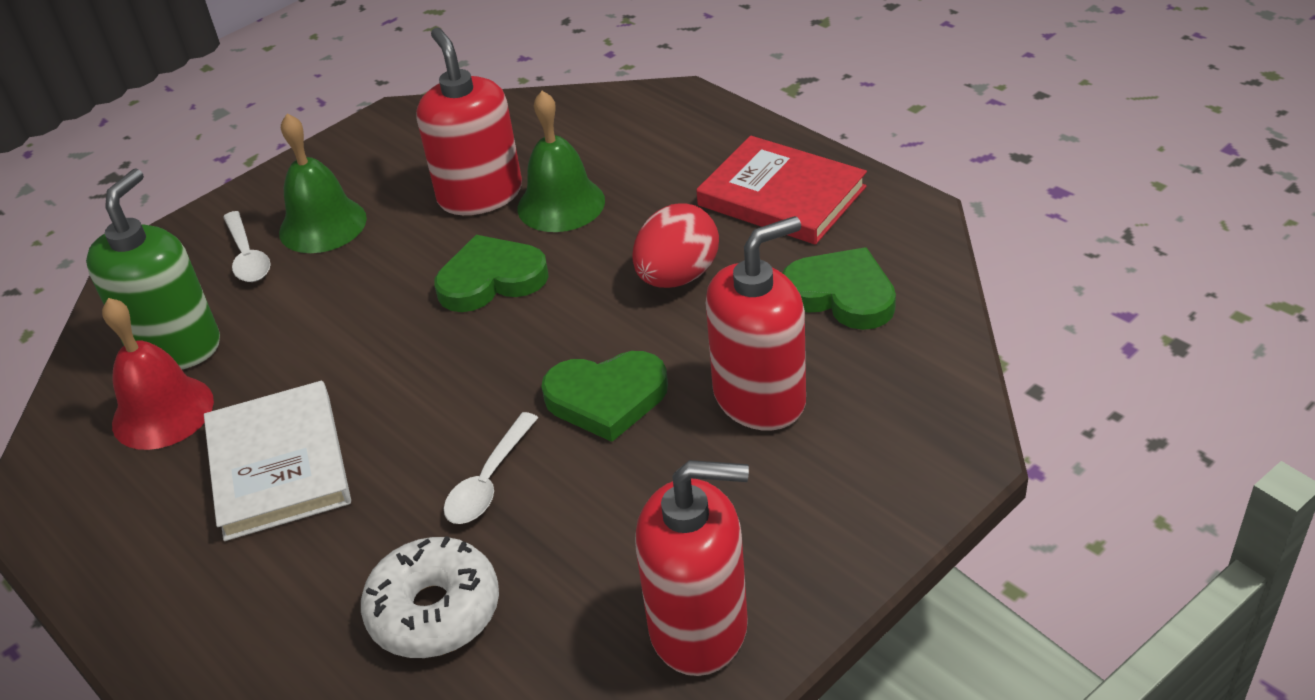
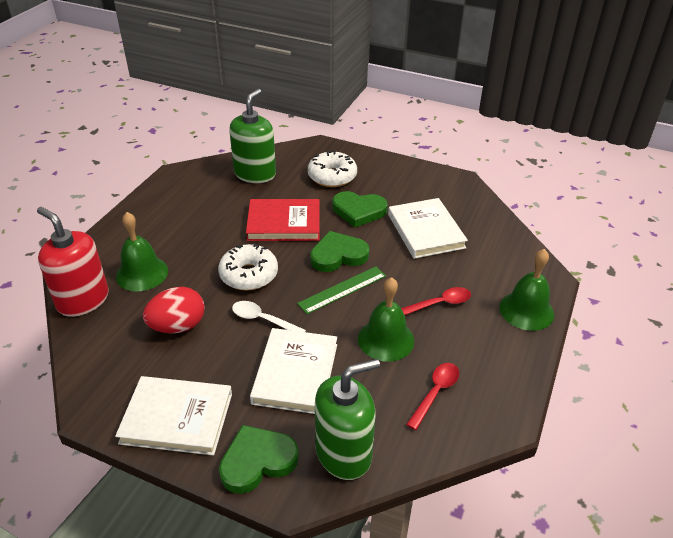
green bell: [279,114,367,253] [518,91,605,232] = 2 -> [116,212,168,291] [358,277,414,362] [499,249,554,331] = 3
green ruler: none = 0 -> [297,266,386,314] = 1
green soap dispenser: [86,169,220,369] = 1 -> [229,89,276,183] [315,359,380,480] = 2
red bell: [102,298,214,450] = 1 -> none = 0
red soap dispenser: [416,28,522,215] [635,460,749,676] [706,216,806,431] = 3 -> [37,207,109,317] = 1
red spoon: none = 0 -> [401,287,471,315] [406,363,459,430] = 2
white book: [204,381,351,541] = 1 -> [115,376,232,456] [250,328,337,414] [388,198,468,259] = 3
white donut: [361,536,499,658] = 1 -> [218,243,278,290] [308,151,357,187] = 2
white spoon: [223,211,271,282] [444,412,538,524] = 2 -> [232,301,306,332] = 1

